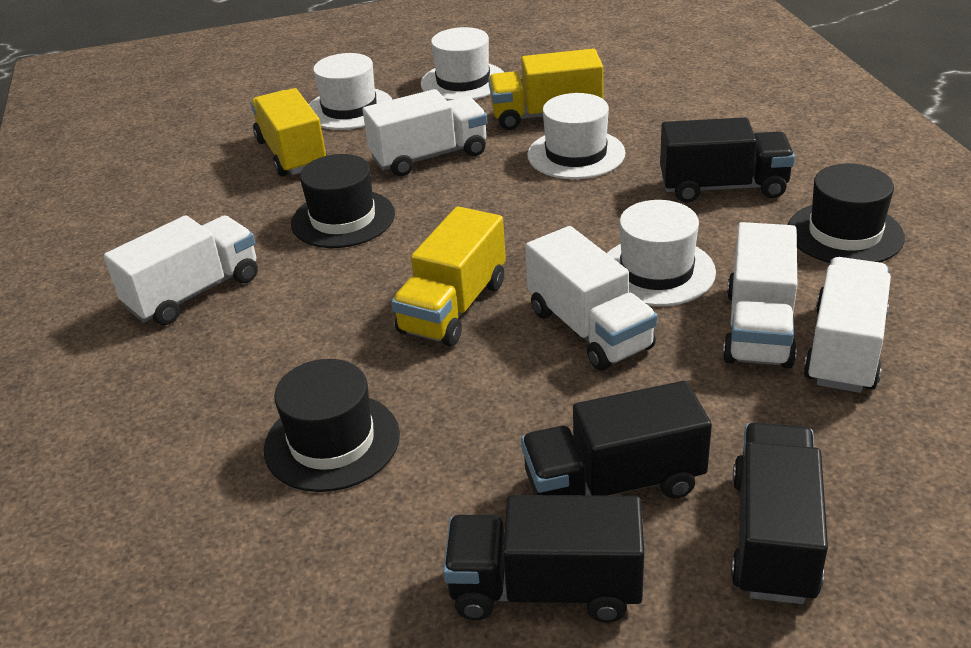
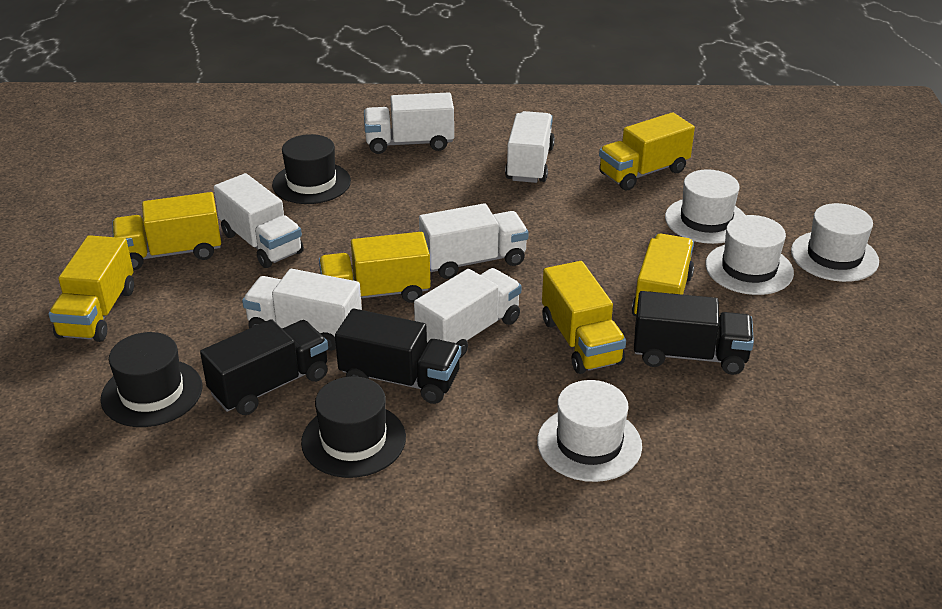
black truck: [443,495,644,623] [521,381,712,499] [660,117,795,203] [731,422,828,604] = 4 -> [200,319,328,415] [335,309,461,404] [634,291,754,375] = 3
white truck: [104,215,258,325] [362,89,488,176] [525,226,657,371] [723,222,797,369] [803,257,891,393] = 5 -> [214,173,304,268] [242,269,362,351] [364,92,454,154] [414,268,522,359] [419,203,529,279] [505,111,555,183] = 6
yellow truck: [250,88,327,177] [391,206,506,346] [488,49,603,130] = 3 -> [49,235,134,342] [112,192,221,270] [319,232,431,303] [542,261,626,374] [599,112,695,191] [632,234,694,316] = 6

